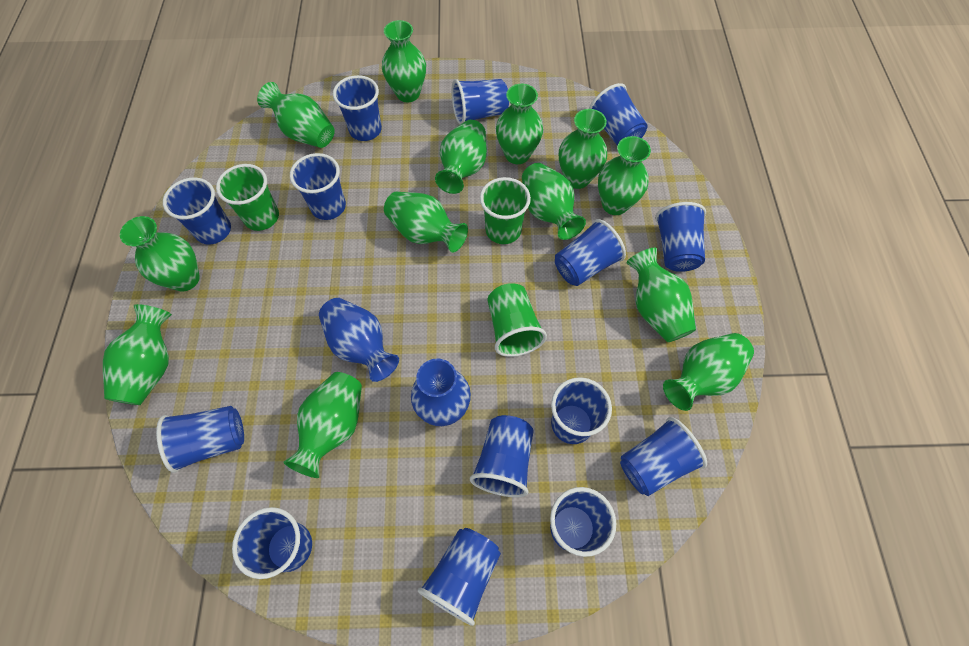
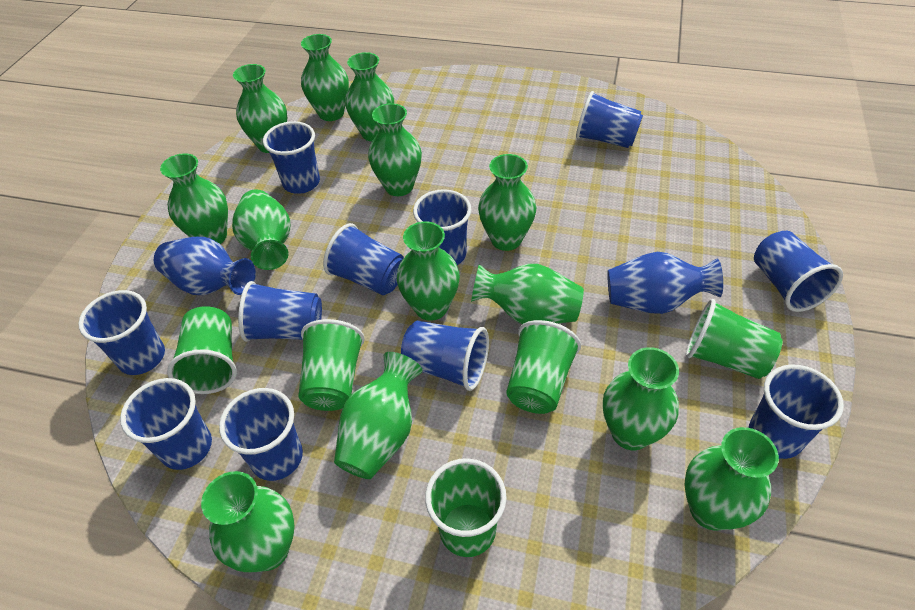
blue cup: [156,406,244,473] [163,177,231,244] [232,507,312,579] [290,153,346,220] [333,75,382,141] [418,528,501,626] [452,79,509,125] [470,415,534,498] [550,487,616,557] [551,377,612,444] [555,219,626,286] [589,83,648,146] [620,417,707,496] [655,202,706,272] = 14 -> [78,290,165,375] [120,378,212,470] [219,388,303,481] [238,281,322,342] [263,121,320,194] [323,223,404,295] [401,321,489,391] [413,189,471,265] [576,91,643,148] [749,364,844,459] [754,231,843,312] = 11
green cup: [216,164,279,231] [480,177,531,244] [488,283,547,357] = 3 -> [167,306,237,394] [299,319,365,411] [425,458,507,557] [506,320,581,414] [686,299,783,379] = 5

